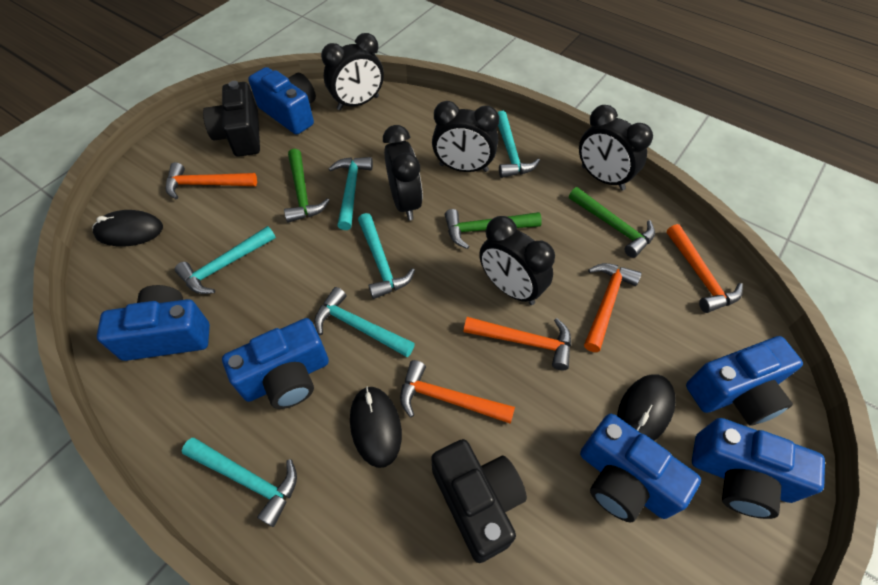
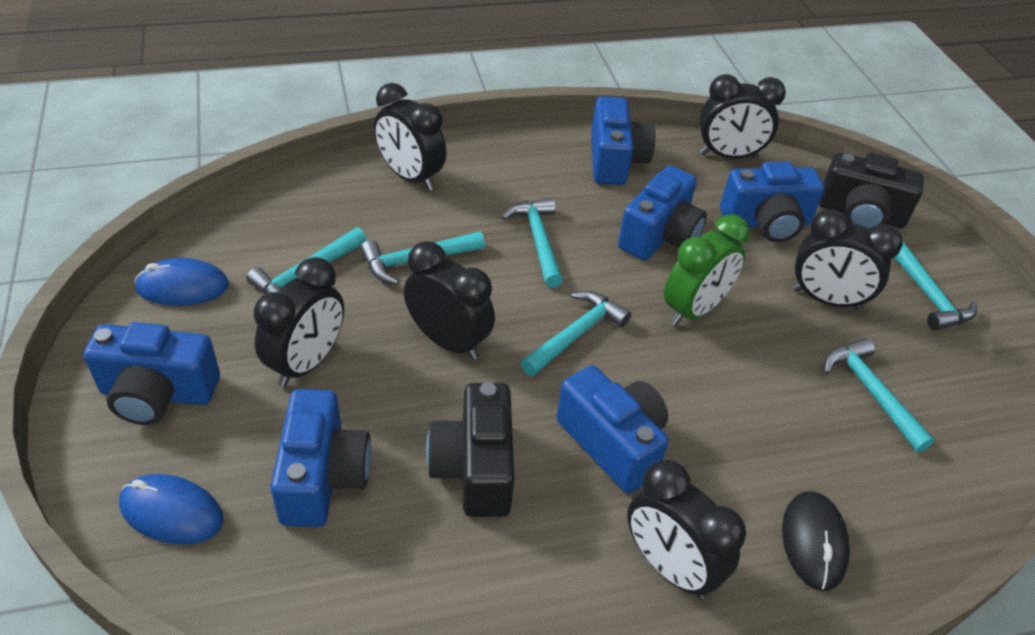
black clock: [321,33,384,110] [383,125,423,220] [432,101,499,172] [479,216,555,305] [579,105,653,191] = 5 -> [254,257,344,387] [374,83,447,191] [404,241,495,360] [627,460,746,599] [699,74,786,159] [793,209,903,311] = 6
black mouse: [92,210,163,247] [350,387,402,468] [617,374,676,441] = 3 -> [782,491,850,591] = 1
blue mouse: none = 0 -> [119,474,223,544] [134,258,229,306] = 2
green clock: none = 0 -> [664,214,750,326] = 1
green hammer: [284,149,330,223] [445,209,542,249] [569,187,655,258] = 3 -> none = 0
orange hammer: [166,162,257,200] [400,360,515,424] [464,317,571,370] [584,263,642,352] [667,224,743,313] = 5 -> none = 0

